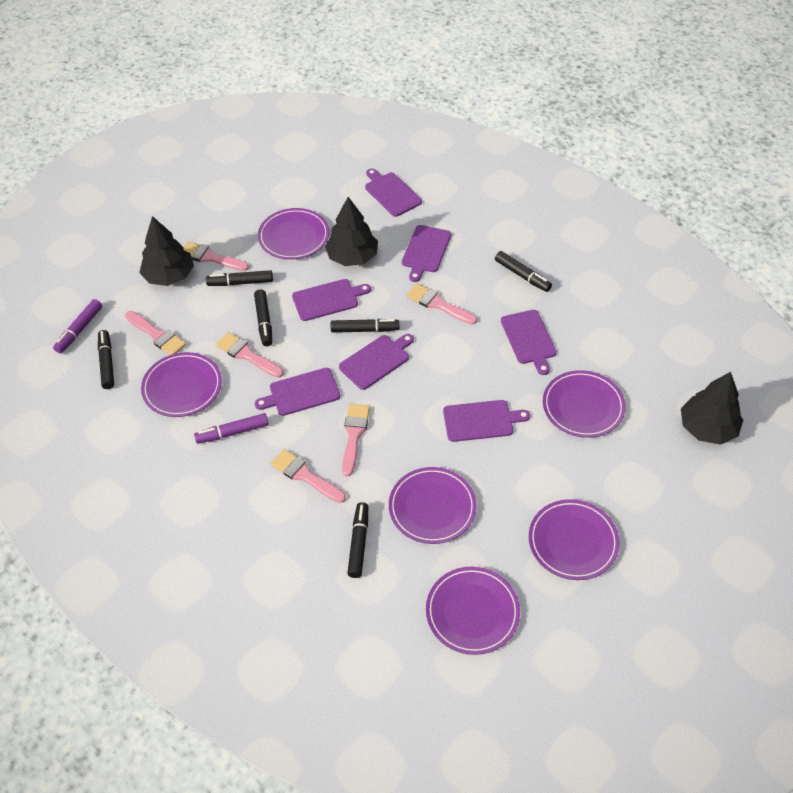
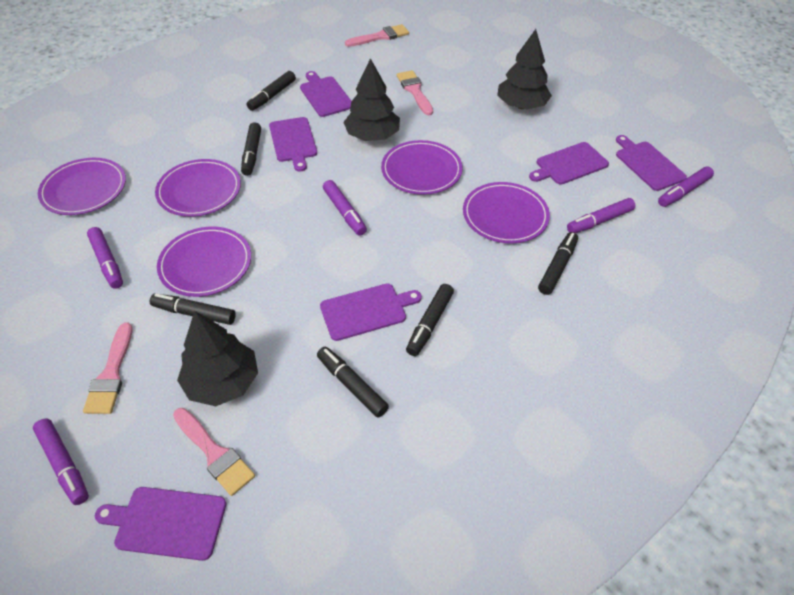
pink brush: [125,311,186,355] [184,242,249,271] [216,332,283,378] [271,449,346,503] [342,404,370,476] [407,284,477,325] = 6 -> [83,323,132,414] [173,408,255,496] [345,24,409,47] [397,70,433,115] = 4
purple cutting board: [255,368,340,416] [292,279,371,321] [339,334,414,390] [365,169,422,217] [402,225,451,282] [443,400,530,442] [501,310,557,375] = 7 -> [95,487,226,561] [269,117,317,172] [300,71,351,117] [320,283,422,341] [529,142,609,185] [616,135,687,191] = 6
purple marker: [53,299,102,353] [194,413,269,444] = 2 -> [33,418,89,505] [87,227,123,289] [323,180,367,236] [567,198,636,233] [658,167,714,207] = 5
purple plate: [141,352,222,417] [258,208,329,260] [389,467,477,544] [426,567,520,655] [529,499,620,580] [543,370,626,438] = 6 -> [38,158,126,215] [155,159,241,217] [157,227,251,297] [381,140,463,195] [463,182,550,243] = 5

